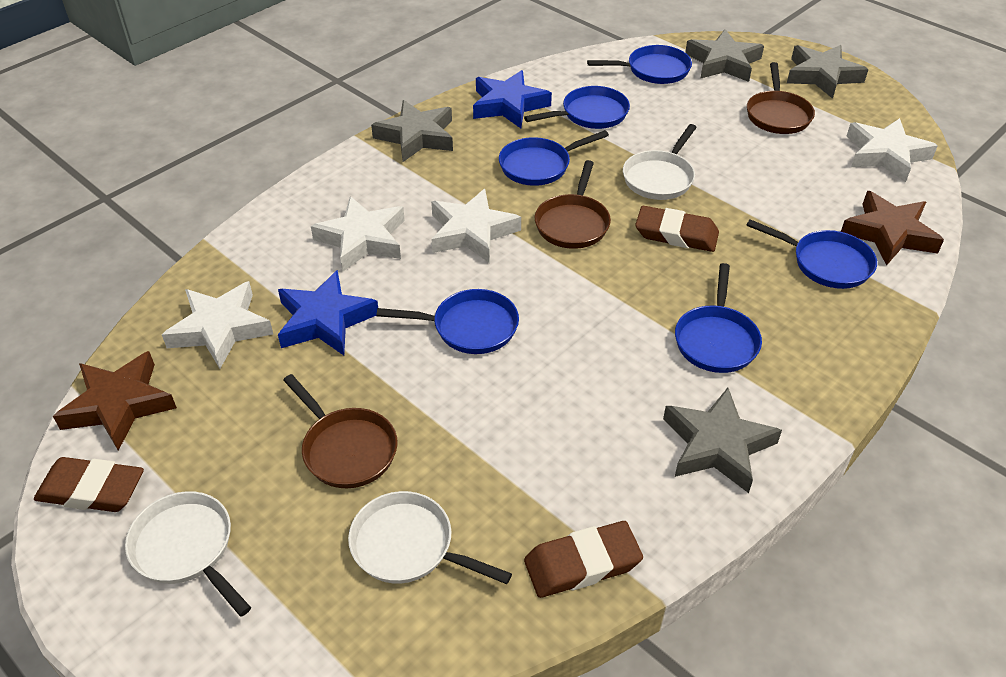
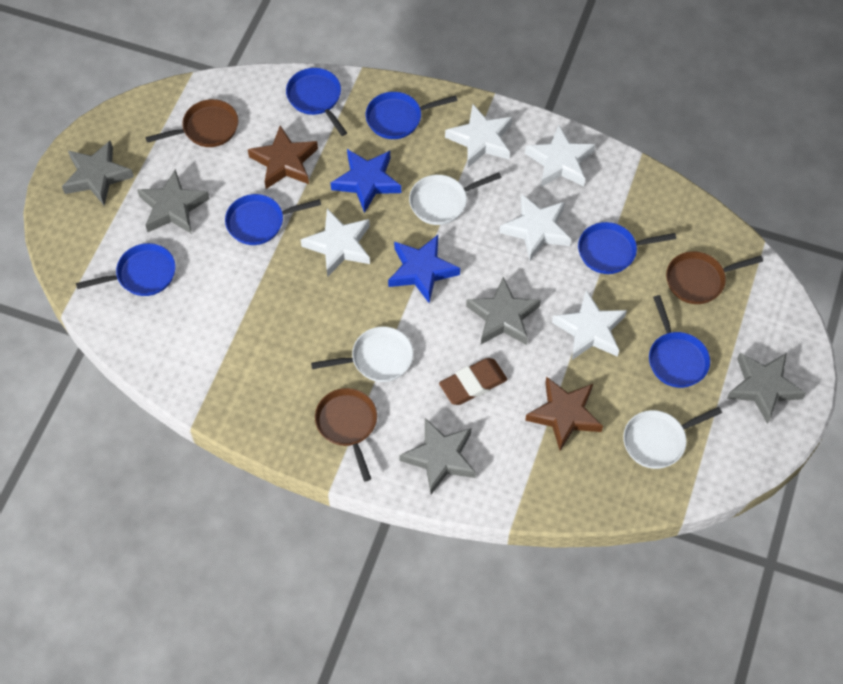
brown eraser: [34,457,144,512] [524,521,643,598] [635,206,719,252] = 3 -> [439,358,507,405] = 1
grey star: [371,100,453,162] [663,388,782,493] [685,29,764,82] [787,45,868,99] = 4 -> [62,140,134,206] [137,169,210,234] [399,418,476,494] [466,277,541,345] [727,353,806,424] = 5
white star: [162,281,273,369] [311,196,405,272] [431,189,521,263] [846,118,938,182] = 4 -> [301,209,370,277] [445,104,512,167] [499,194,571,261] [525,125,595,187] [552,290,627,360] = 5

